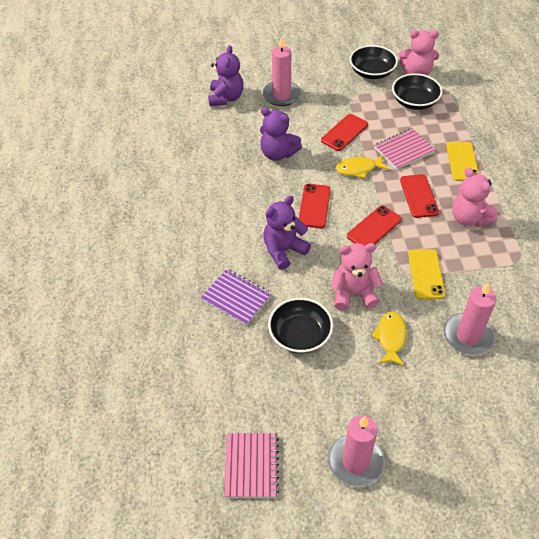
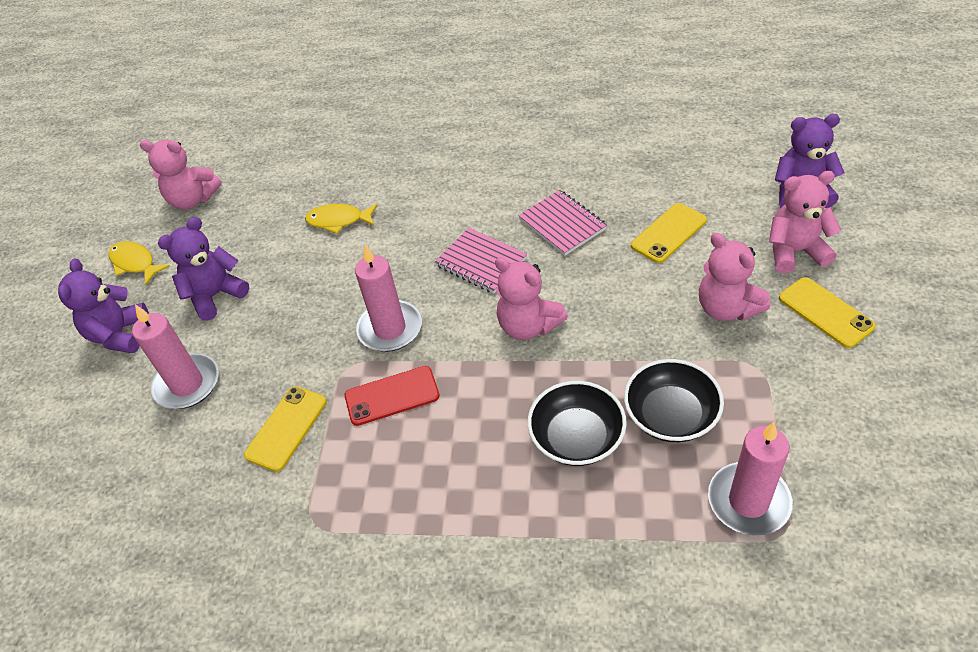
black bowl: [268,298,333,353] [350,45,398,79] [392,73,442,110] = 3 -> [527,381,627,466] [624,359,724,442] = 2
pink teddy bear: [330,243,383,311] [399,30,439,76] [452,167,497,227] = 3 -> [140,140,222,210] [495,257,568,340] [699,233,770,321] [769,171,841,273] = 4
purple notebook: [200,269,272,326] = 1 -> none = 0
red phone: [299,184,331,228] [321,114,368,151] [347,206,402,246] [400,174,439,218] = 4 -> [345,366,440,426] = 1
yellow phone: [408,249,445,299] [446,142,479,181] = 2 -> [244,386,327,472] [631,203,707,263] [779,277,876,348] = 3

